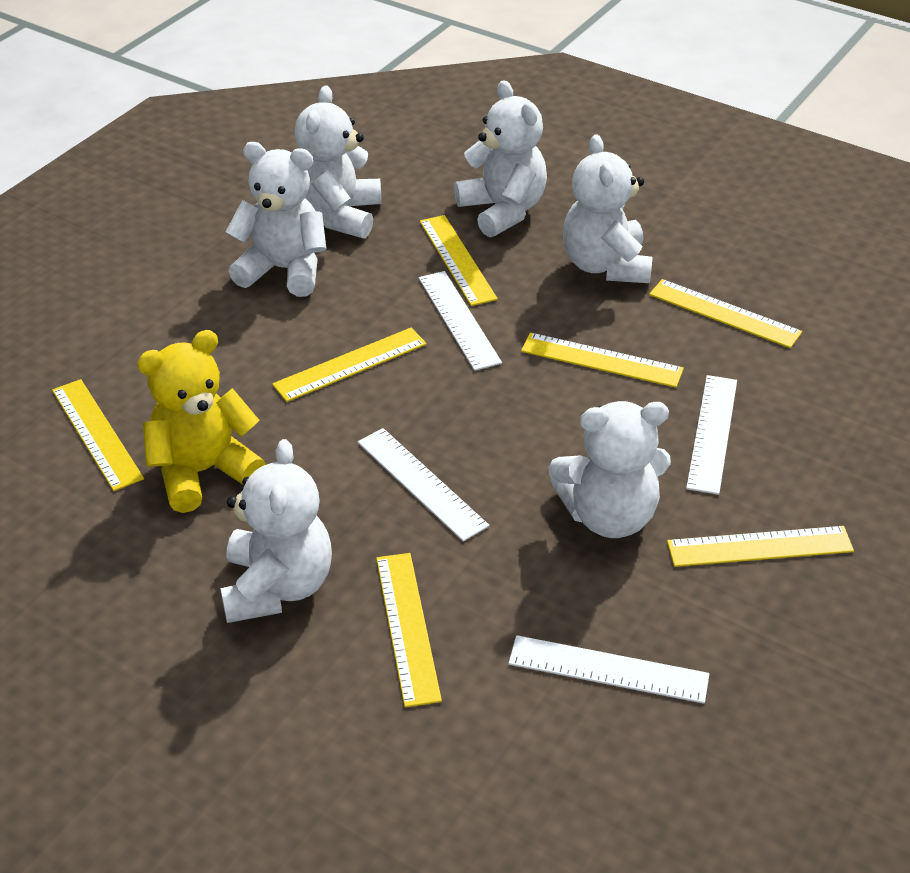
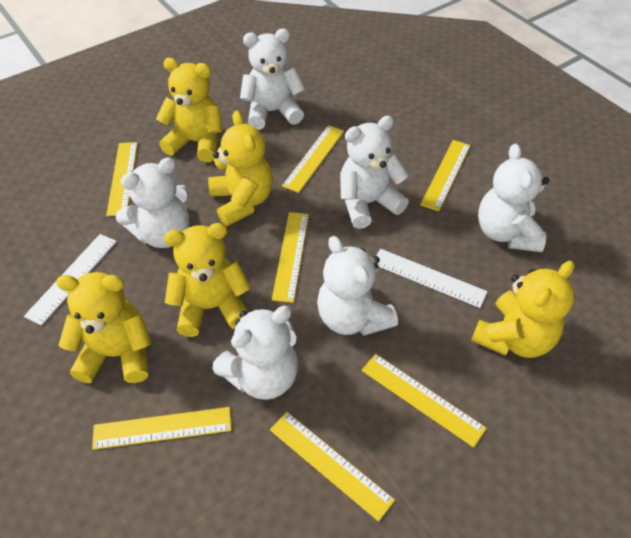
white ruler: [358,428,489,542] [419,271,502,371] [508,635,709,704] [686,375,737,495] = 4 -> [24,234,117,326] [376,249,488,308] = 2
yellow teddy bear: [137,330,266,513] = 1 -> [56,272,152,383] [156,58,222,162] [164,223,251,337] [208,110,273,226] [471,261,575,358] = 5

